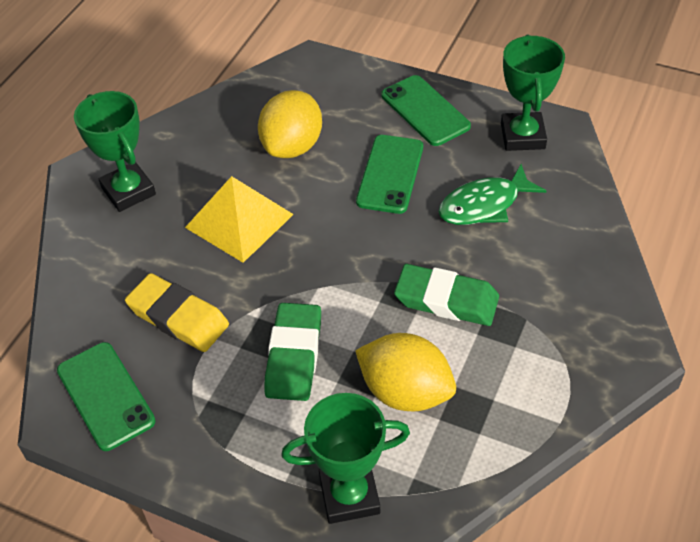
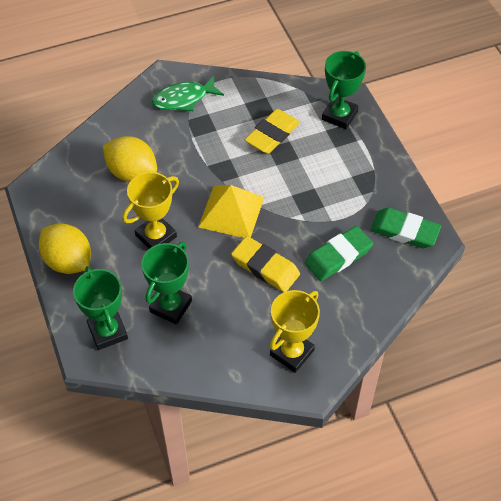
green phone: [57,342,156,451] [356,135,423,214] [382,75,471,146] = 3 -> none = 0
yellow eraser: [125,273,229,352] = 1 -> [231,236,300,292] [244,109,300,153] = 2
yellow trophy: none = 0 -> [122,172,179,249] [270,290,320,373] = 2

